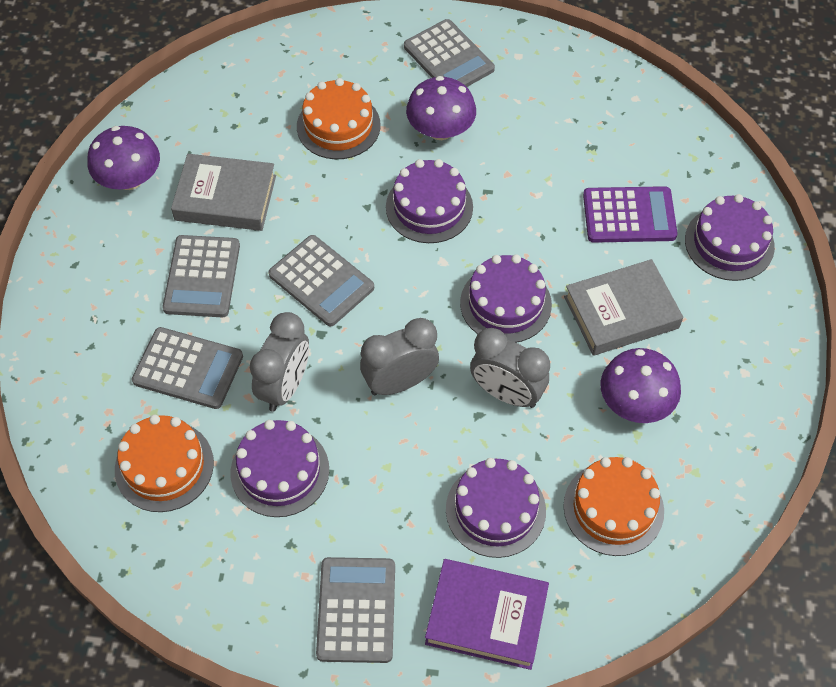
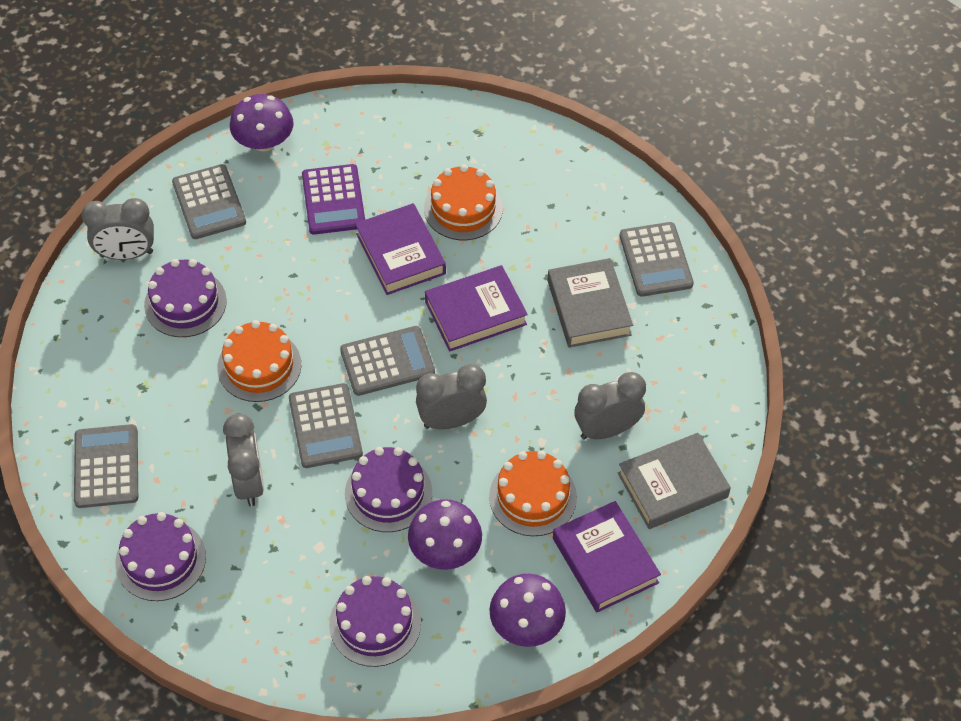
grey clock: [250,312,309,412] [360,318,439,395] [470,328,550,408] = 3 -> [81,198,154,260] [223,414,264,506] [416,364,487,429] [574,372,646,439] = 4
purple book: [425,559,549,670] = 1 -> [355,203,446,295] [425,265,528,352] [553,501,661,613] = 3
purple cake: [231,420,329,517] [386,159,473,243] [446,458,546,558] [460,254,552,343] [685,194,775,281] = 5 -> [115,512,206,601] [144,259,227,337] [329,576,421,667] [345,447,432,532] = 4

